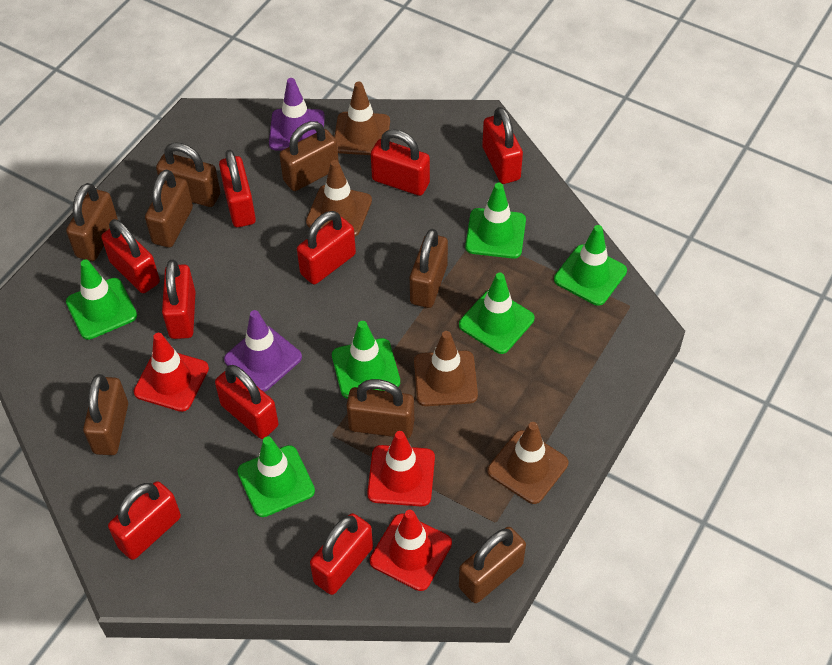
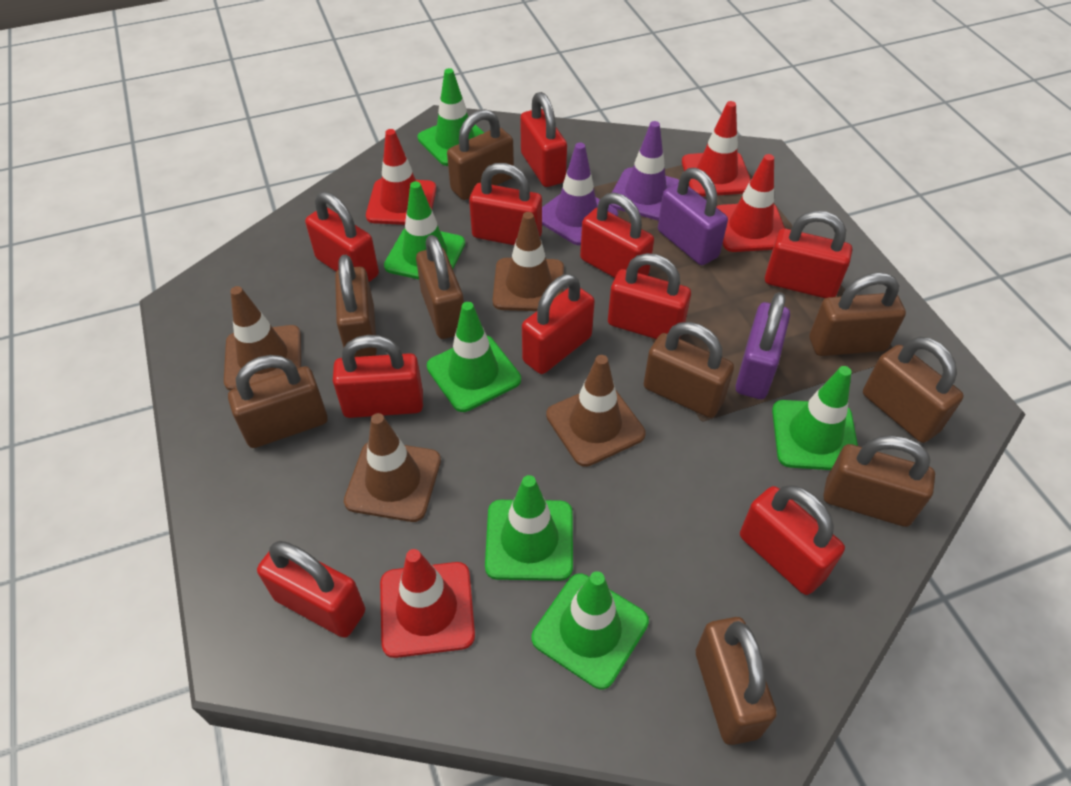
brown padlock: [66,183,118,261] [83,374,128,455] [145,170,193,247] [156,142,220,207] [280,121,339,191] [347,379,414,438] [410,229,448,308] [459,527,526,603] = 8 -> [228,355,328,448] [335,255,377,357] [416,235,464,339] [447,109,514,200] [644,322,734,418] [696,617,777,745] [810,272,906,356] [823,435,935,527] [863,337,964,443] = 9
purple padlock: none = 0 -> [658,168,728,265] [735,292,790,399] = 2
red padlock: [101,219,160,293] [108,481,181,560] [162,260,196,339] [215,365,278,439] [219,150,256,227] [297,211,356,285] [310,513,373,595] [371,129,430,196] [482,107,523,184] = 9 -> [257,541,365,638] [305,192,379,282] [333,335,423,418] [469,163,542,245] [520,92,567,187] [522,274,595,374] [580,193,654,278] [608,253,691,339] [740,485,845,595] [765,211,852,298] = 10
red traffic cone: [134,333,209,412] [367,431,435,506] [370,510,452,591] = 3 -> [366,129,436,225] [380,549,475,658] [682,101,751,196] [716,154,785,252] = 4

